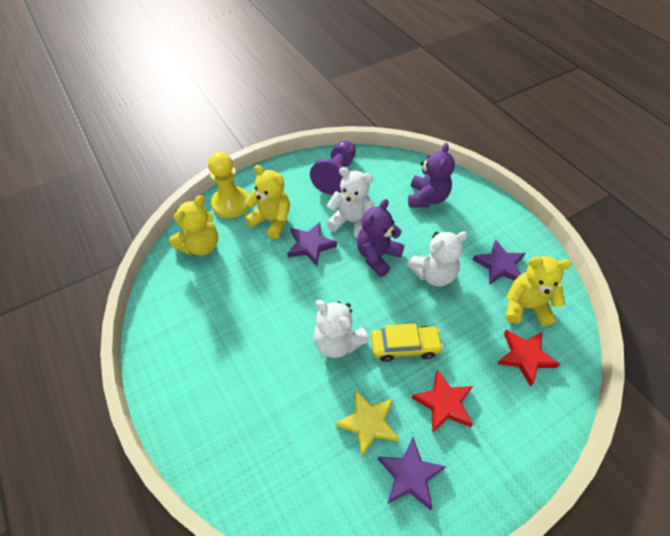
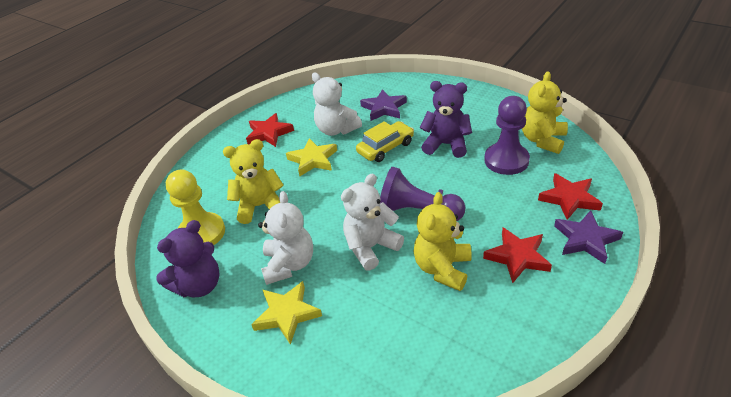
purple pawn: [310,140,356,195] = 1 -> [380,167,465,221] [484,96,530,175] = 2
purple star: [287,222,337,266] [378,437,446,510] [473,239,525,285] = 3 -> [360,89,407,121] [554,210,623,264] = 2
red star: [412,370,473,433] [497,329,560,386] = 2 -> [246,113,294,147] [483,228,552,283] [538,173,603,220] = 3
yellow star: [335,390,399,457] = 1 -> [251,281,322,345] [286,138,337,176] = 2

